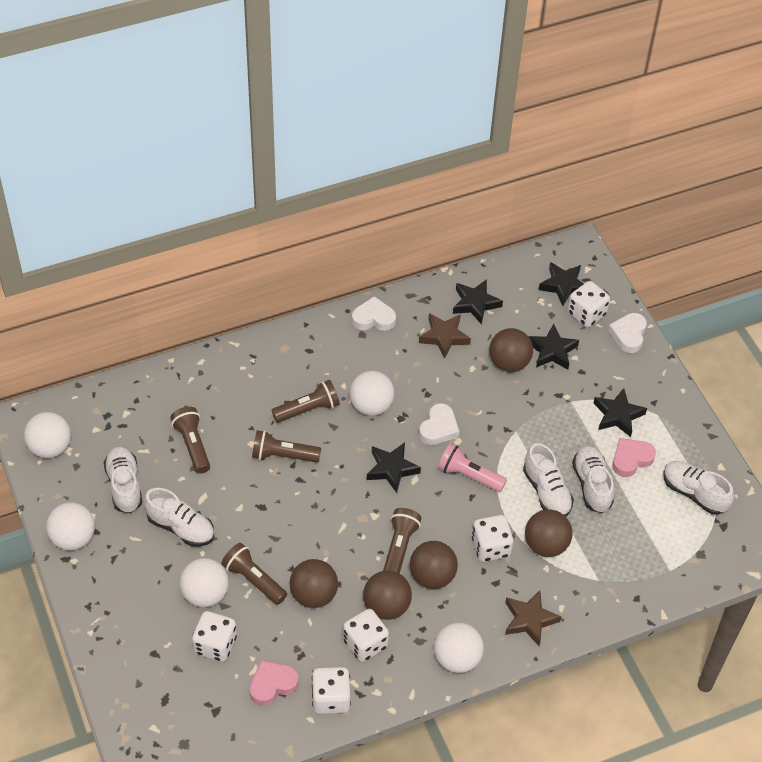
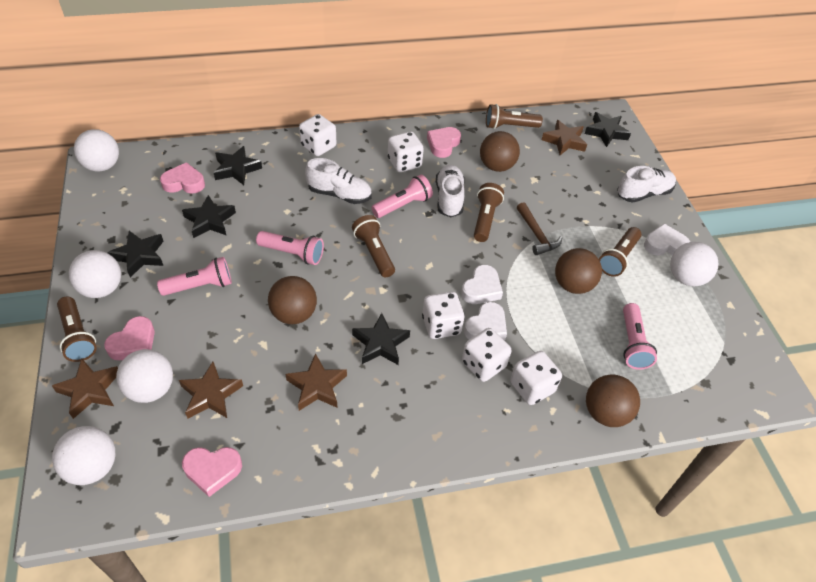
brown ball: [289,559,338,608] [363,571,412,620] [410,541,458,589] [489,328,533,372] [525,509,573,557] = 5 -> [268,276,317,324] [480,131,520,172] [555,248,602,294] [586,374,640,427] = 4
brown hammer: none = 0 -> [517,202,562,255] = 1
brown star: [419,313,471,359] [505,590,561,646] = 2 -> [52,359,118,419] [179,362,243,419] [286,353,347,411] [542,120,587,155] = 4
pink flashlight: [438,444,507,492] = 1 -> [157,257,232,296] [256,231,324,265] [372,175,433,218] [623,303,657,370] = 4
pink heart: [249,660,299,706] [612,438,656,477] = 2 -> [104,316,155,360] [160,162,205,194] [182,447,242,497] [427,127,461,158] = 4
white shoe: [104,447,142,513] [144,488,214,547] [523,443,574,517] [572,446,614,513] [663,461,734,515] = 5 -> [305,158,372,204] [436,165,465,217] [617,166,676,203] = 3

